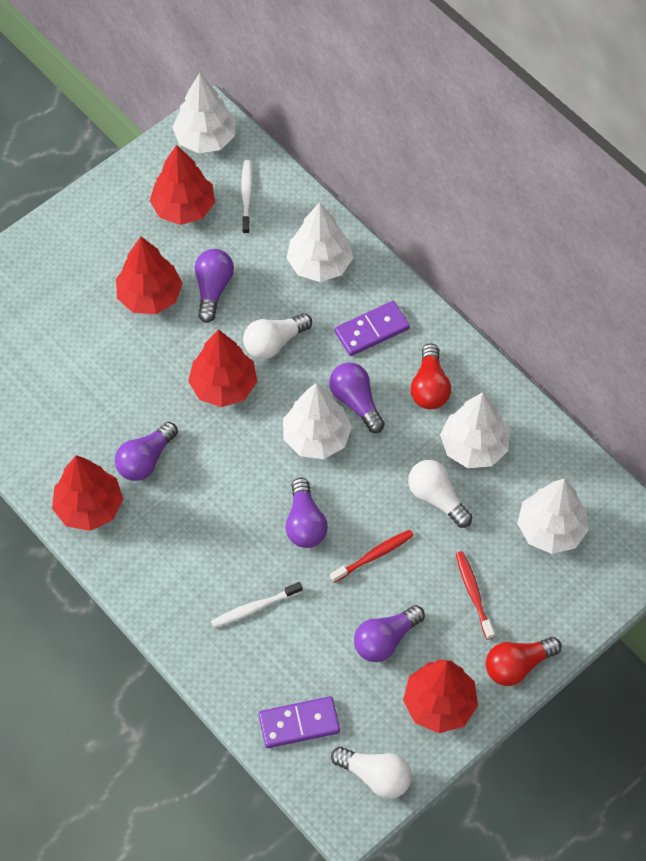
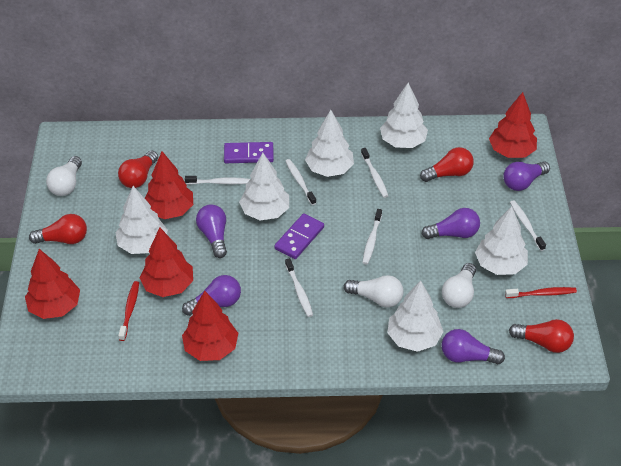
red light bulb: [411,344,451,409] [486,637,561,686] = 2 -> [29,214,87,244] [118,150,158,188] [420,147,474,182] [509,319,574,353] = 4
white toothbrush: [211,582,303,628] [241,160,253,234] = 2 -> [185,176,250,184] [285,159,316,205] [285,258,313,317] [361,148,388,198] [362,209,382,265] [510,200,546,251] = 6
white tree: [172,73,236,153] [283,383,352,459] [287,202,353,282] [440,392,510,468] [517,479,589,554] = 5 -> [115,186,168,254] [239,153,289,220] [305,110,354,177] [380,83,428,148] [387,280,444,352] [475,206,528,275] = 6

